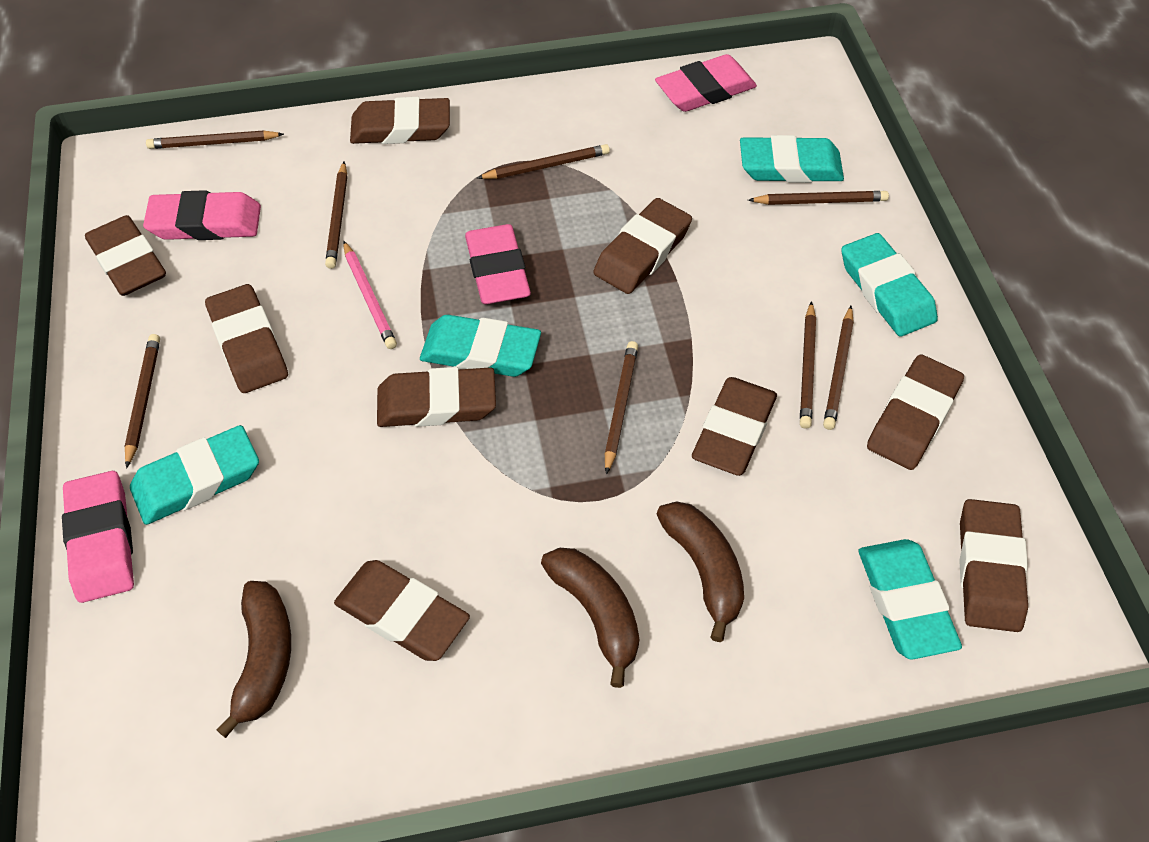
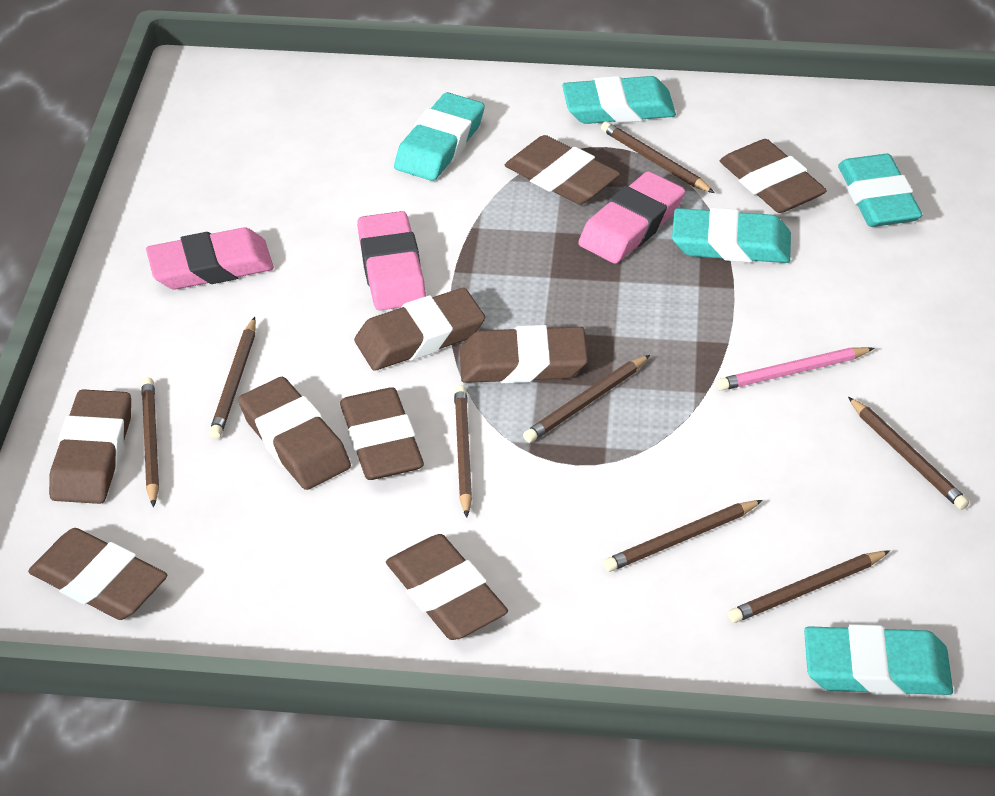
brown banana: [216,581,291,738] [541,548,639,688] [656,501,744,642] = 3 -> none = 0
pink eraser: [62,471,134,603] [143,190,261,240] [465,224,531,304] [655,54,757,112] = 4 -> [146,227,274,290] [357,211,426,310] [578,171,685,264] = 3

